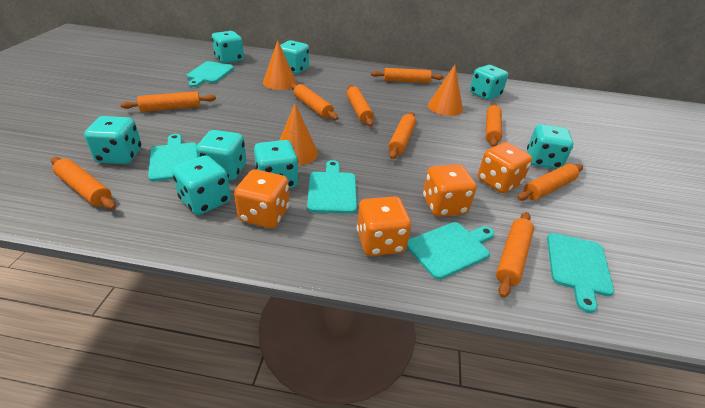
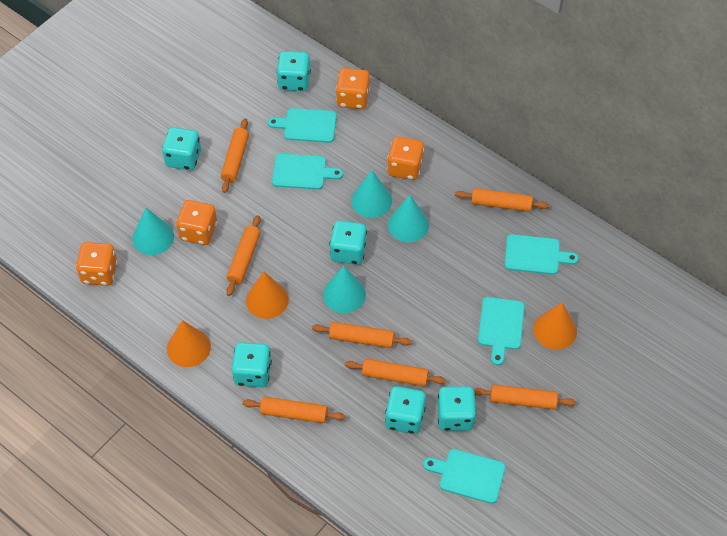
orange rolling pin: [51,157,116,210] [120,91,216,112] [290,83,338,120] [347,85,374,126] [371,68,444,83] [388,112,416,159] [486,104,502,147] [496,212,534,298] [517,164,583,201] = 9 -> [221,118,249,193] [226,215,261,296] [242,397,345,423] [312,322,412,348] [345,359,446,387] [455,188,549,212] [474,385,576,410] = 7
turquoise cone: none = 0 -> [132,208,174,255] [323,266,366,313] [351,170,392,218] [388,195,429,242] = 4
turquoise dice: [84,116,142,164] [172,155,231,215] [196,130,247,181] [212,31,244,63] [254,140,299,188] [280,40,309,74] [470,65,508,100] [527,124,573,169] = 8 -> [162,127,201,170] [232,342,272,387] [277,51,311,91] [329,220,367,265] [385,386,426,434] [438,386,477,431] = 6

